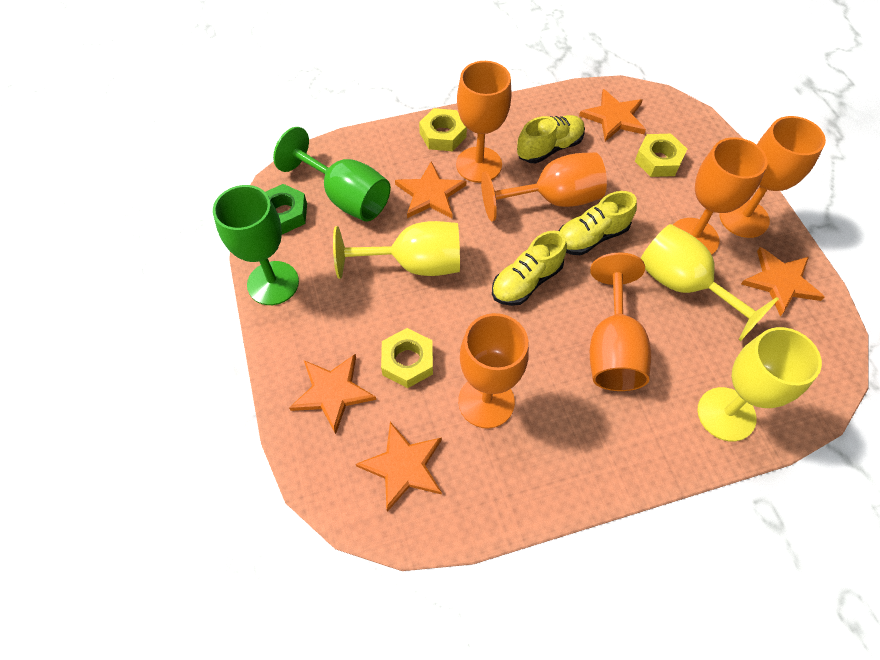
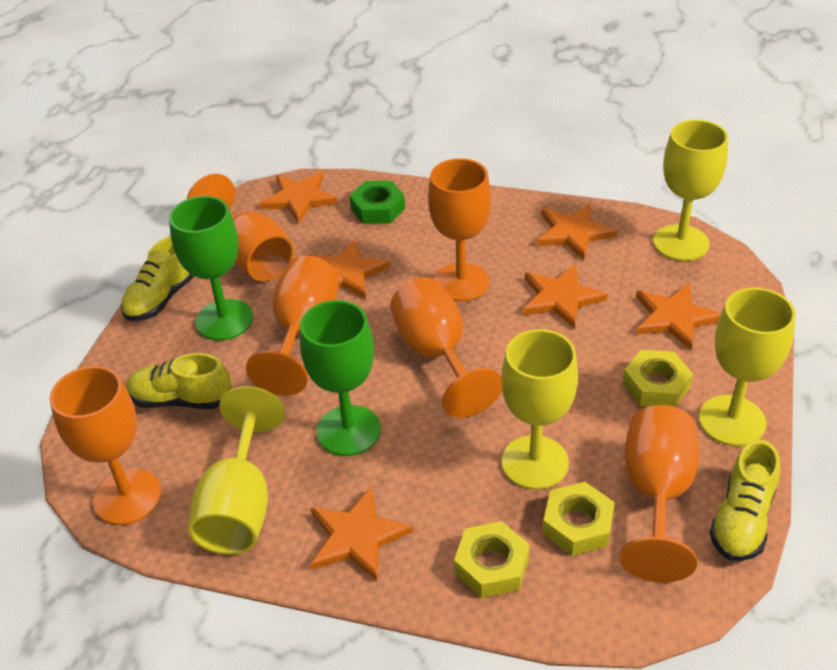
orange star: [289,354,376,434] [356,422,442,512] [395,161,466,218] [579,89,646,141] [741,247,825,316] = 5 -> [259,172,338,224] [310,240,391,299] [311,487,413,581] [522,264,608,329] [536,203,618,260] [636,283,721,350] = 6
yellow goblet: [333,221,460,279] [641,224,779,341] [697,327,822,442] = 3 -> [188,386,285,555] [502,329,578,490] [653,120,728,261] [699,288,796,446] = 4

